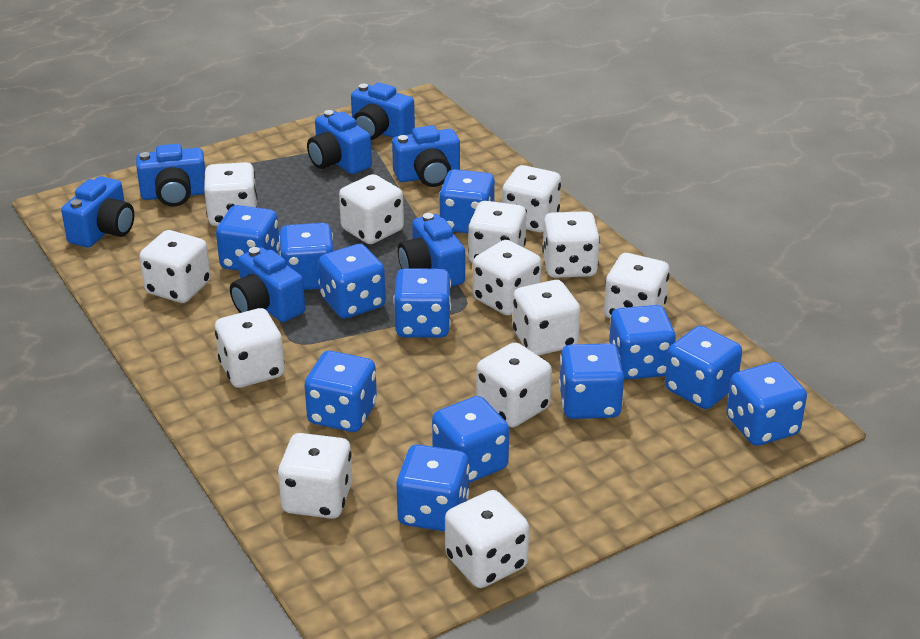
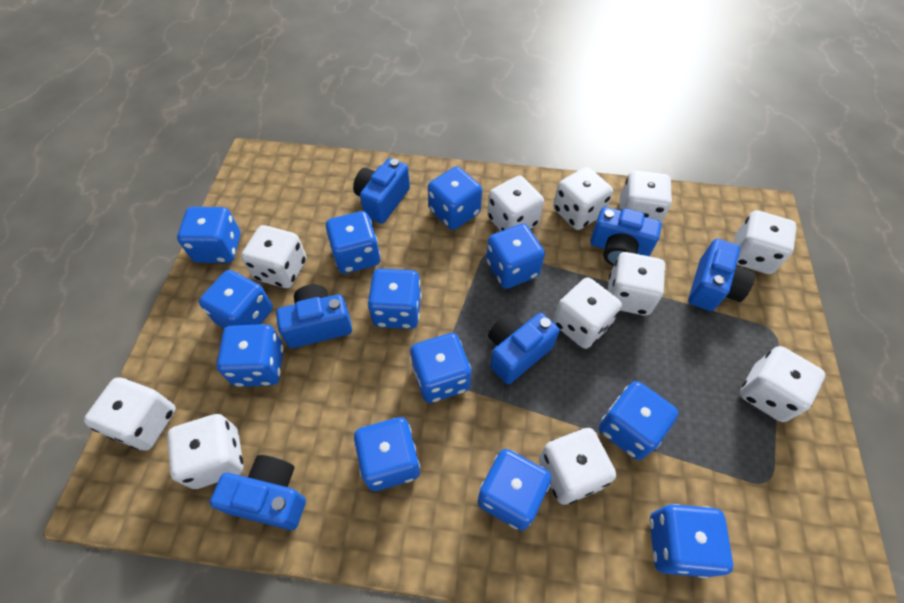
blue camera: [61,176,134,248] [136,144,205,206] [230,247,305,322] [307,110,372,174] [351,83,415,140] [392,125,460,187] [398,213,465,287] = 7 -> [210,455,306,530] [276,285,352,348] [353,158,410,224] [488,313,559,384] [590,207,662,266] [688,239,755,311] = 6
white dice: [139,230,211,303] [204,162,257,226] [215,308,285,388] [278,433,353,519] [339,174,404,244] [445,490,529,588] [468,201,526,263] [473,240,541,315] [476,342,552,427] [502,165,561,232] [512,280,580,356] [542,211,600,278] [604,253,670,319] = 13 -> [84,377,176,451] [167,414,243,489] [241,225,307,288] [487,176,544,231] [539,428,616,505] [553,167,613,230] [553,277,622,349] [608,252,665,316] [620,170,672,223] [733,210,797,274] [740,346,825,422] = 11

